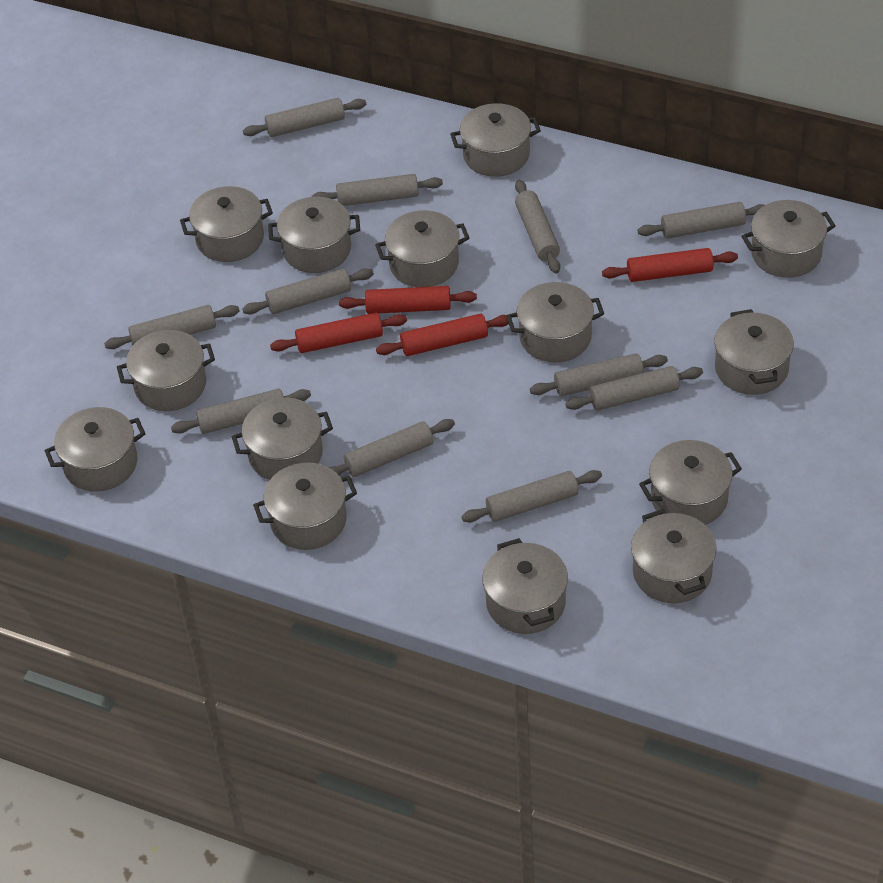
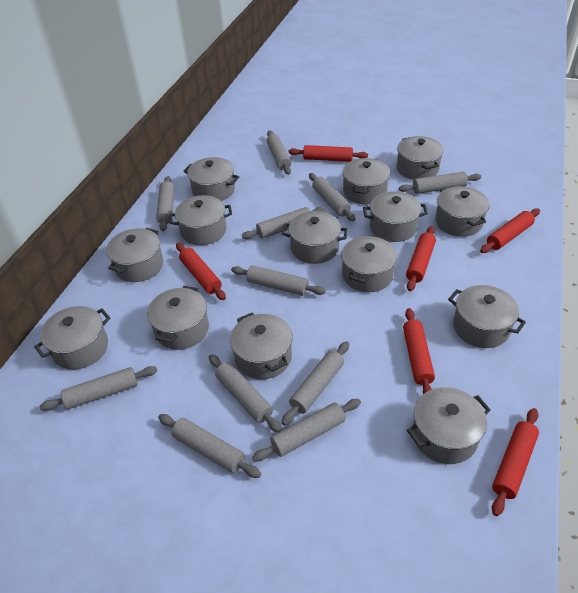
red rolling pin: [270,313,407,353] [339,286,477,314] [376,314,509,356] [602,248,738,282] = 4 -> [176,243,226,300] [289,145,368,162] [403,308,435,394] [406,226,436,291] [480,208,540,253] [492,408,539,516] = 6

